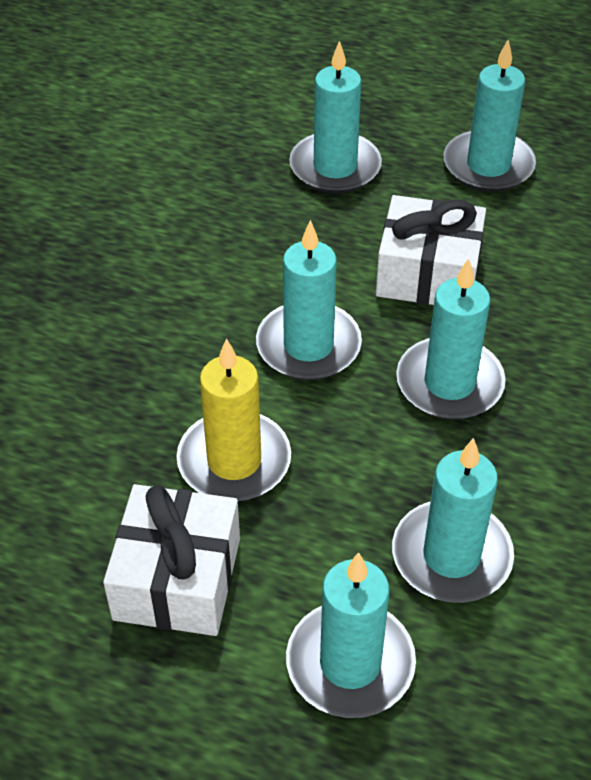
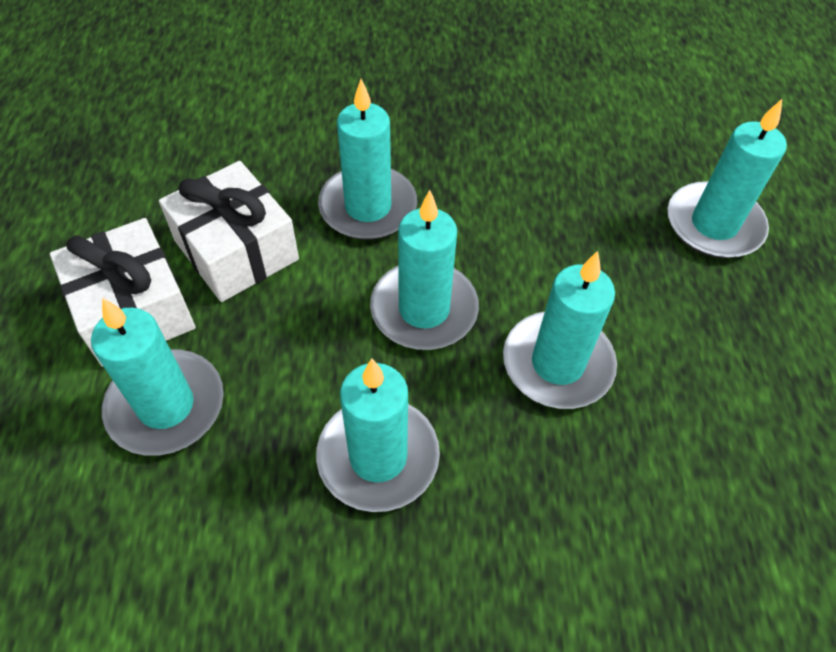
yellow candle: [176,338,291,501] = 1 -> none = 0

